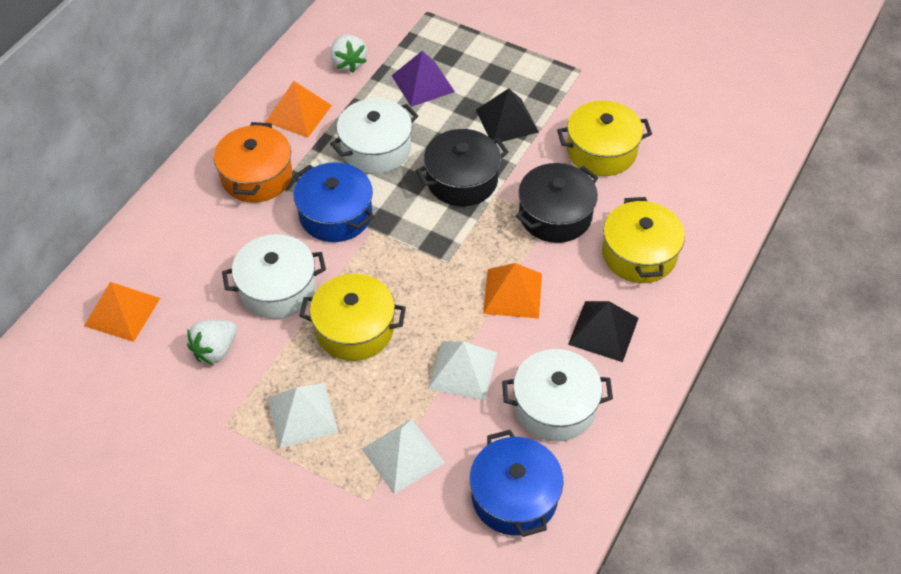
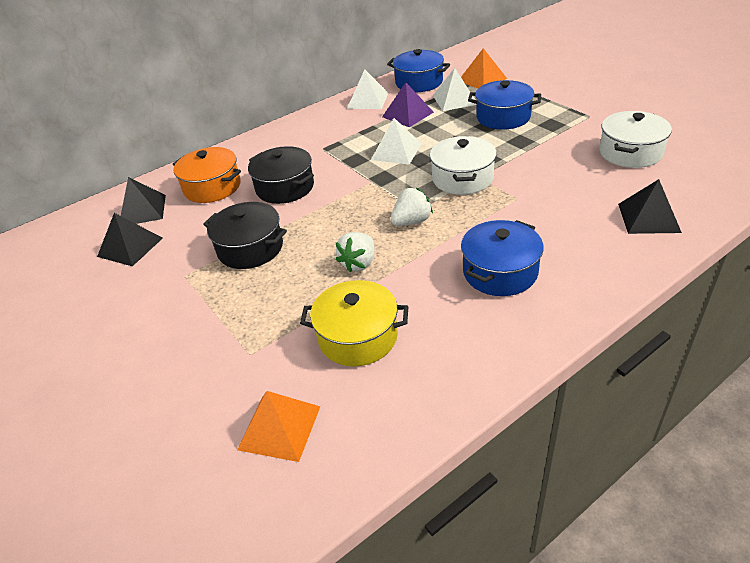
black pyramid: [476,88,539,143] [568,301,639,362] = 2 -> [97,213,163,267] [121,177,166,224] [618,179,682,234] = 3
blue pot: [294,162,374,242] [470,430,564,537] = 2 -> [387,49,450,92] [461,220,544,296] [468,80,541,130] = 3
orange pyramid: [84,282,160,342] [265,81,332,138] [483,263,542,319] = 3 -> [237,391,321,462] [461,48,507,88] = 2
white pot: [222,234,326,319] [330,98,418,174] [502,349,613,442] = 3 -> [430,136,497,195] [600,111,672,168] = 2
yellow pot: [299,274,406,361] [557,101,652,176] [602,197,685,283] = 3 -> [300,280,409,366] = 1

